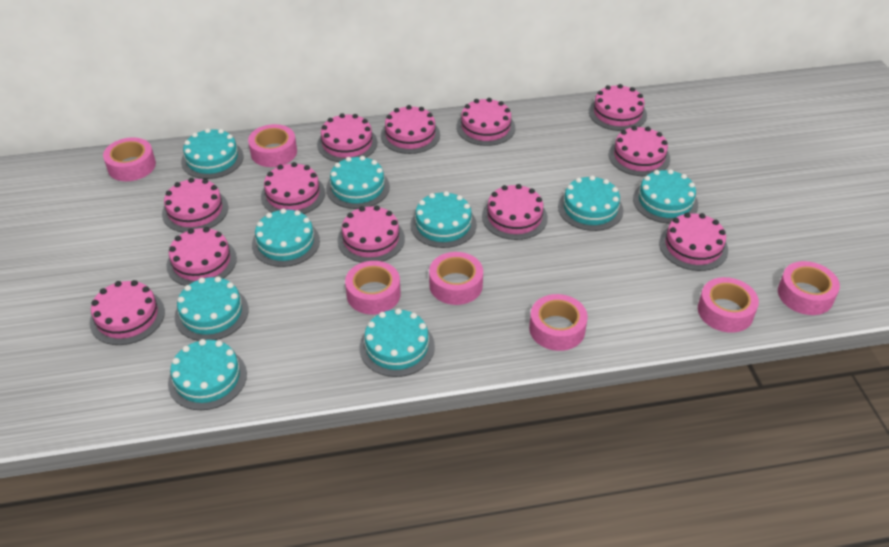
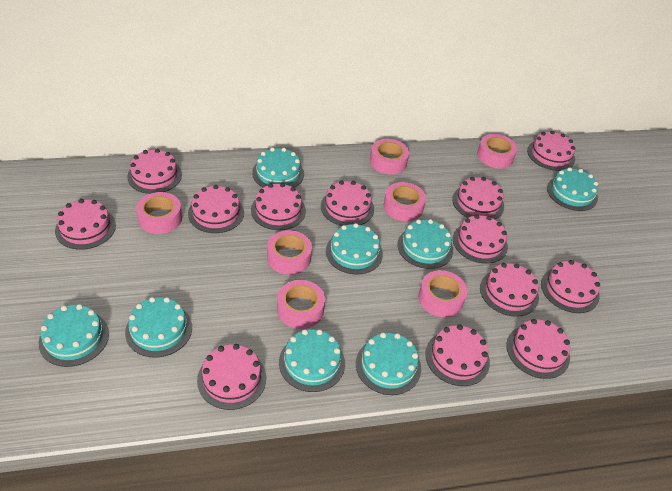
pink cake: [89,280,165,345] [162,178,228,233] [167,227,237,286] [261,162,325,214] [317,113,377,162] [337,206,405,263] [381,105,440,154] [456,98,515,146] [482,184,548,240] [589,84,647,131] [609,126,670,176] [659,212,728,271] = 12 -> [55,199,116,250] [127,149,182,194] [188,185,244,233] [197,344,266,410] [251,183,306,230] [321,181,374,226] [425,325,490,386] [452,177,504,219] [453,214,508,264] [480,263,539,317] [506,319,570,379] [527,131,575,171] [541,260,600,313] = 13
turquoise cake: [168,339,247,410] [175,276,248,341] [181,128,244,179] [252,208,320,267] [326,156,390,209] [360,308,435,377] [410,191,477,248] [558,175,623,231] [633,169,698,224] = 9 -> [39,304,109,367] [125,297,192,358] [252,147,304,187] [279,329,345,392] [326,223,383,275] [356,332,421,395] [397,219,453,269] [547,167,598,211] = 8

